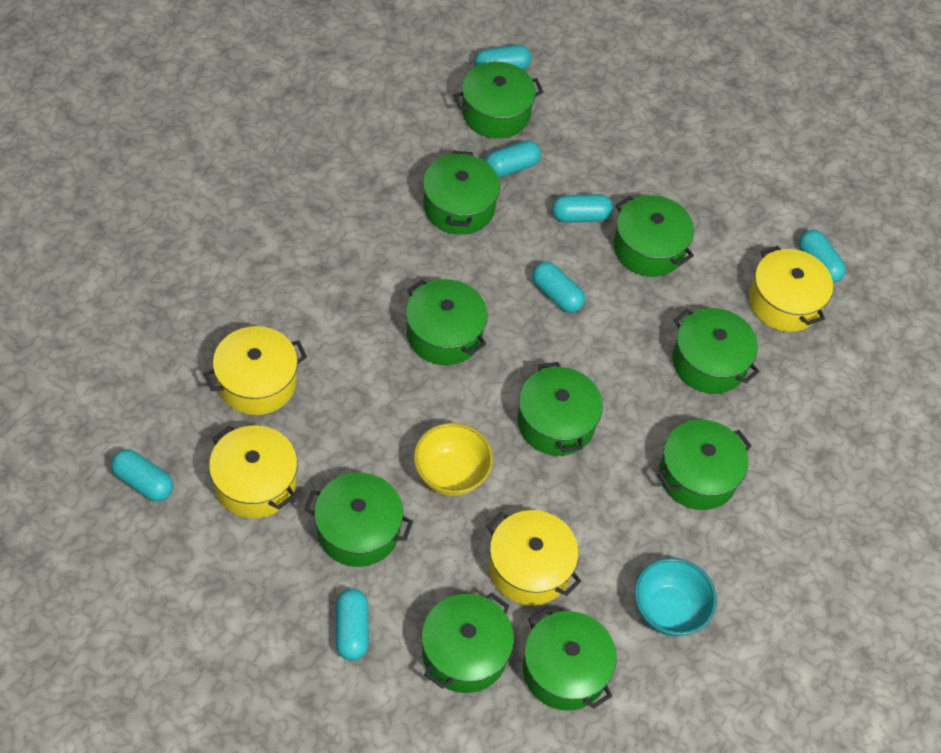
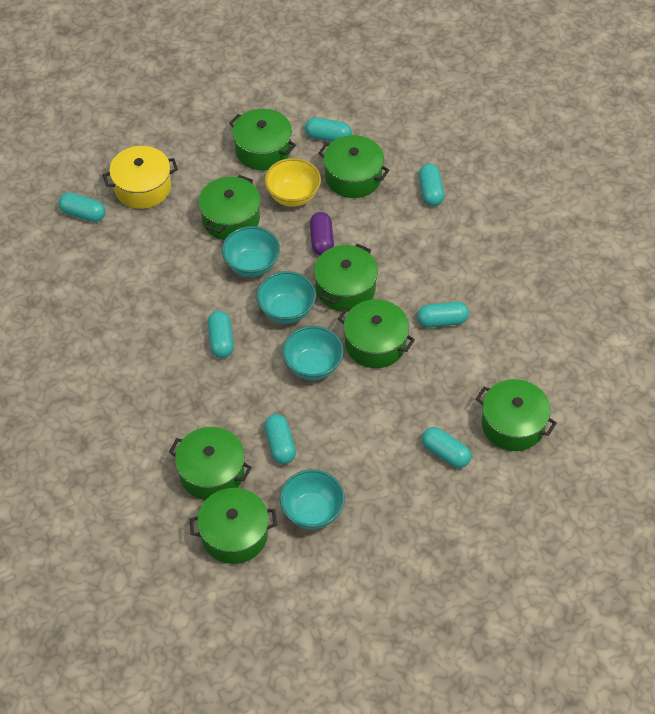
green pot: [304,472,413,567] [406,279,487,365] [422,592,514,693] [423,151,500,235] [453,62,543,139] [517,362,603,456] [523,607,617,711] [614,195,694,277] [657,420,752,510] [673,308,760,394] = 10 -> [169,427,252,500] [190,488,277,564] [199,175,260,240] [229,109,296,170] [314,244,378,312] [318,135,389,198] [338,299,415,368] [476,379,556,451] = 8
purple capsule: none = 0 -> [310,212,334,256] = 1
turquoise bowl: [634,558,717,636] = 1 -> [222,226,280,277] [256,271,316,324] [280,469,345,529] [282,326,343,380] = 4
yellow pot: [204,326,307,415] [209,425,298,518] [487,510,581,605] [749,246,833,332] = 4 -> [103,146,178,209] = 1

